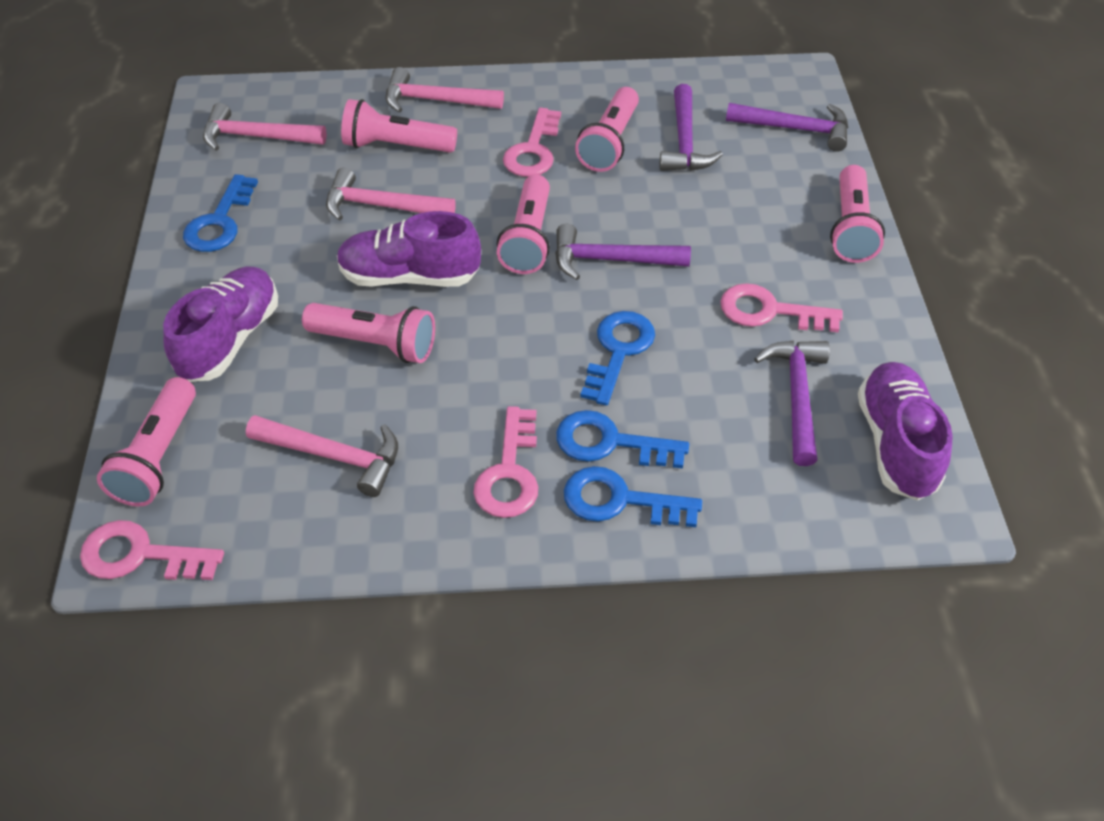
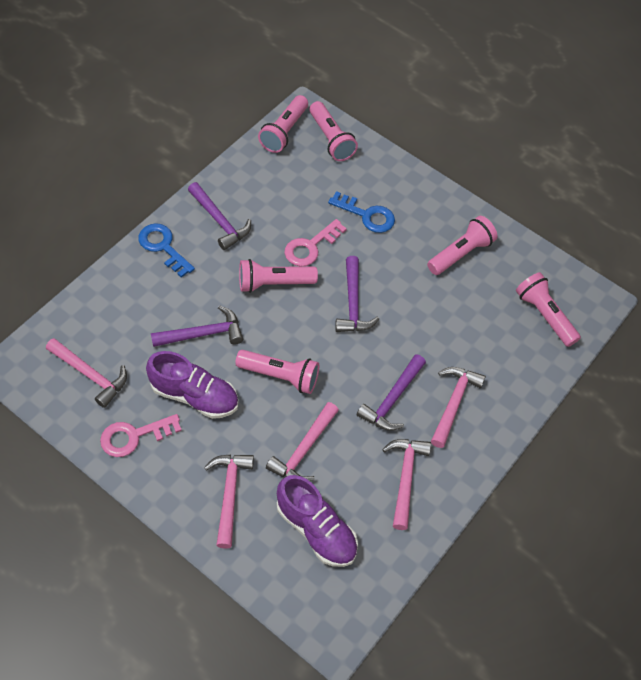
blue key: [183,174,258,252] [556,410,689,469] [564,466,702,527] [581,311,655,406] = 4 -> [138,223,195,278] [328,191,395,233] = 2
pink hammer: [203,103,327,151] [246,415,398,497] [326,168,456,221] [385,67,504,113] = 4 -> [46,338,127,408] [204,454,254,549] [266,402,339,482] [382,439,431,530] [431,367,486,448] = 5
pink key: [80,520,224,580] [473,406,538,518] [503,108,561,177] [720,283,843,333] = 4 -> [100,414,182,457] [284,219,347,267] = 2
purple shoe: [163,266,278,382] [337,211,481,287] [858,362,953,501] = 3 -> [146,351,238,419] [277,475,358,567] = 2

